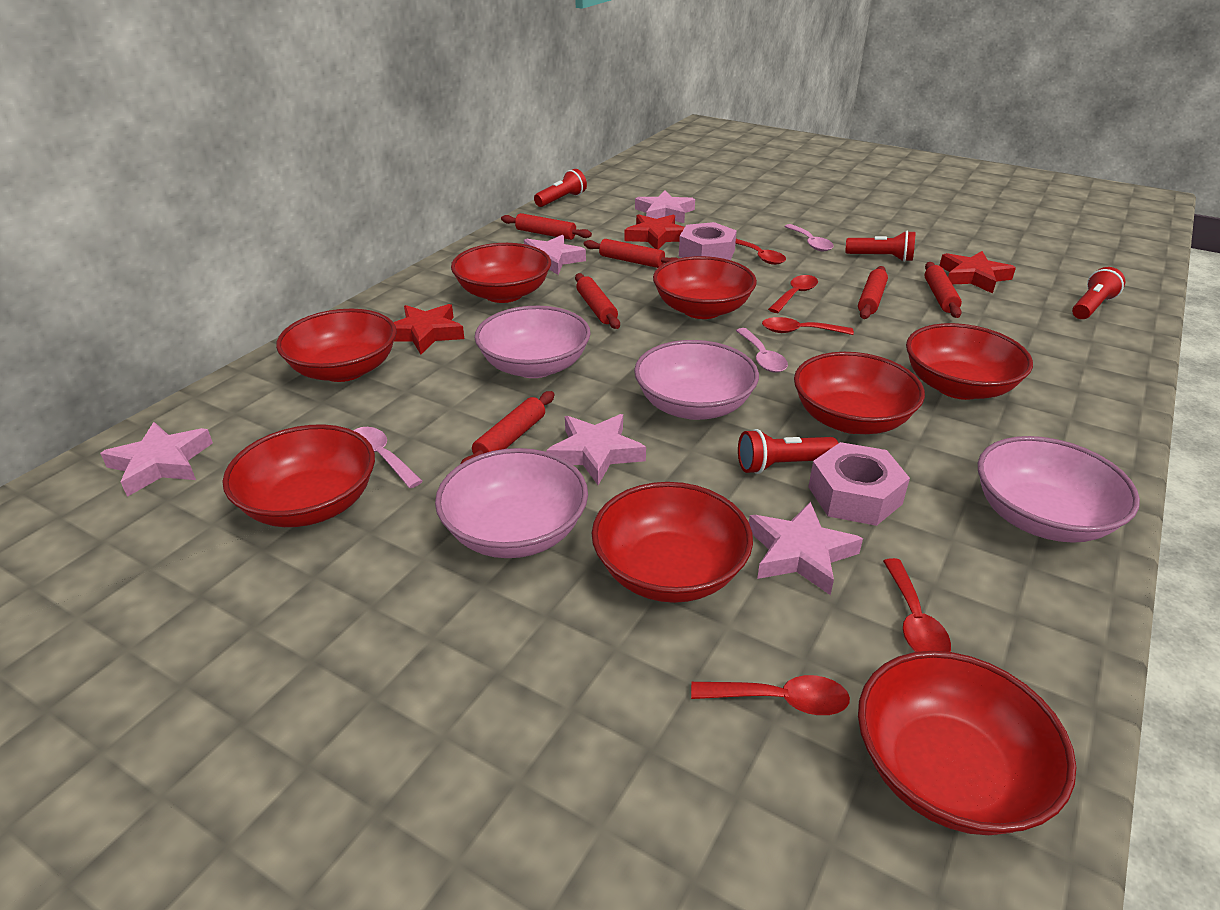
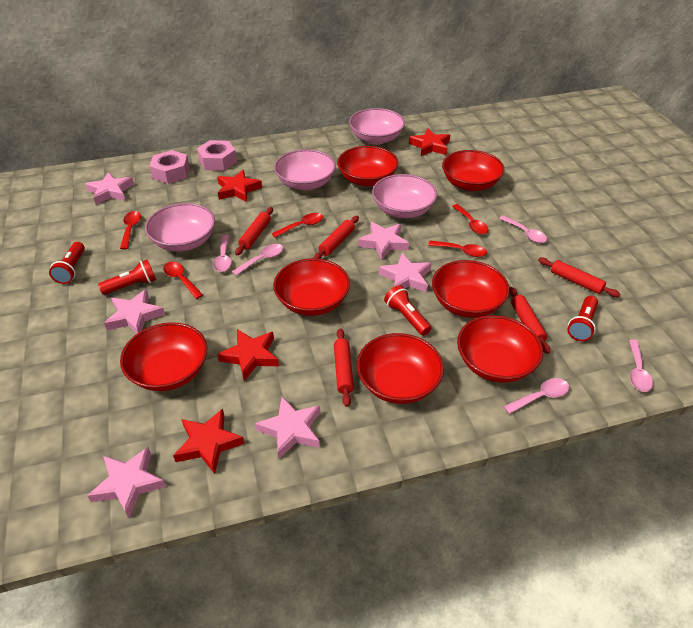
pink spoon: [353,427,423,488] [736,328,788,373] [784,224,834,251] = 3 -> [213,235,232,272] [232,244,283,276] [499,215,547,243] [503,378,569,414] [629,340,653,392] = 5
pink star: [100,422,213,497] [524,235,586,275] [546,414,646,485] [635,191,695,223] [749,502,863,595] = 5 -> [85,172,134,205] [87,447,166,518] [104,289,165,334] [255,396,320,459] [358,222,409,260] [379,253,432,292] = 6
red bowl: [222,424,375,527] [276,309,397,382] [451,243,551,303] [592,482,753,603] [653,256,757,319] [794,352,925,434] [858,651,1076,835] [906,323,1033,400] = 8 -> [120,322,207,391] [273,258,350,316] [337,146,398,186] [357,333,444,404] [432,260,509,318] [442,150,505,191] [457,315,543,383] = 7
red rolling pin: [461,391,555,464] [501,213,592,240] [575,273,620,329] [584,239,678,268] [858,266,888,319] [925,262,962,318] = 6 -> [235,207,273,255] [314,216,359,259] [334,328,354,407] [509,287,550,354] [538,257,620,297] = 5
red star: [393,304,464,354] [624,214,685,249] [939,251,1016,294] = 3 -> [173,409,245,474] [217,170,262,202] [217,329,279,381] [409,128,450,156] = 4

